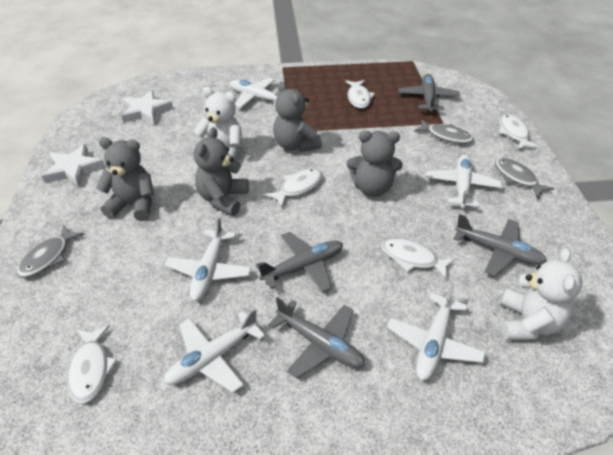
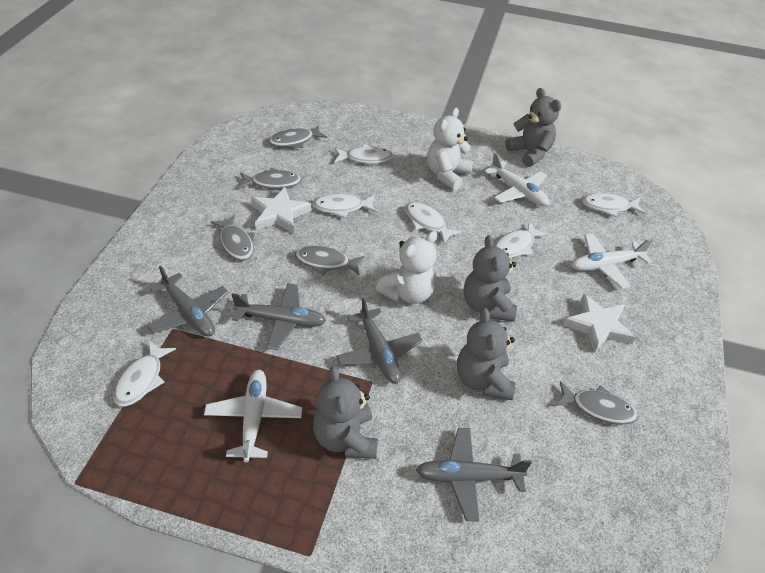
grey fish: [17,225,85,278] [414,120,474,144] [495,158,555,199] = 3 -> [211,215,255,261] [239,168,302,189] [269,125,327,148] [295,246,365,275] [555,381,638,425] = 5
white fish: [67,325,117,404] [265,169,323,207] [346,80,375,109] [381,238,456,279] [499,114,540,150] = 5 -> [113,340,176,406] [312,194,377,218] [335,144,393,164] [405,202,462,244] [494,221,548,258] [582,193,645,217] = 6
white plane: [164,308,265,393] [165,217,251,301] [230,78,281,108] [387,284,486,380] [426,154,502,208] = 5 -> [204,369,302,462] [484,153,549,206] [571,233,652,289] = 3

